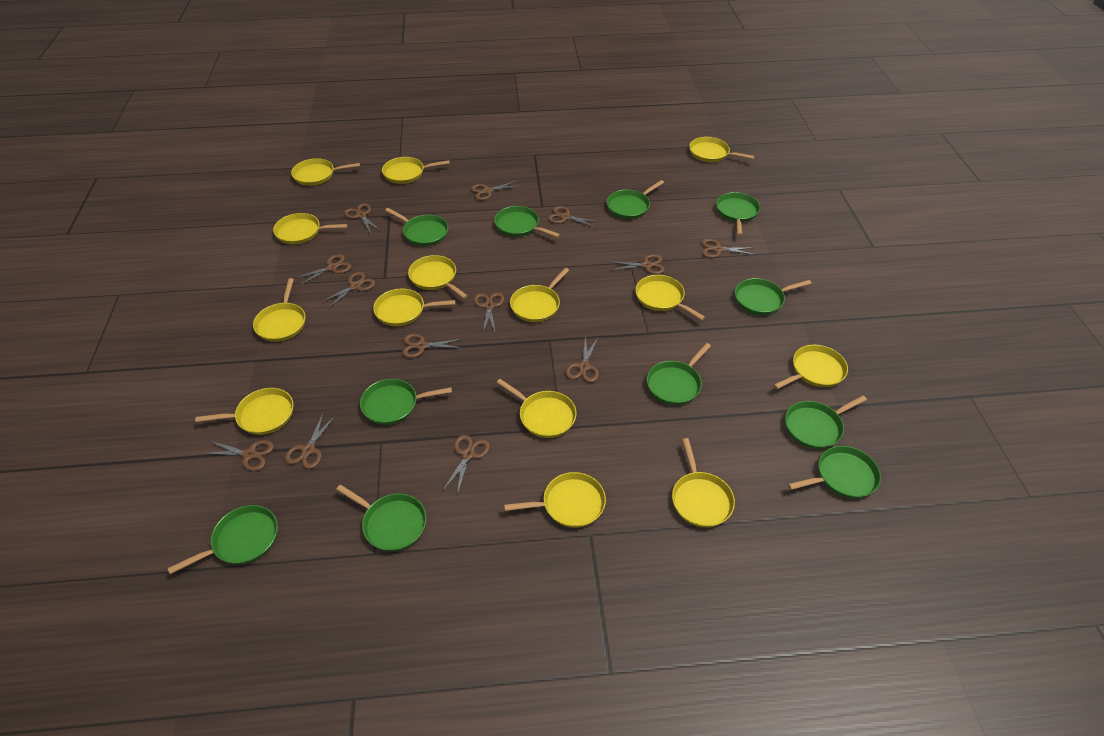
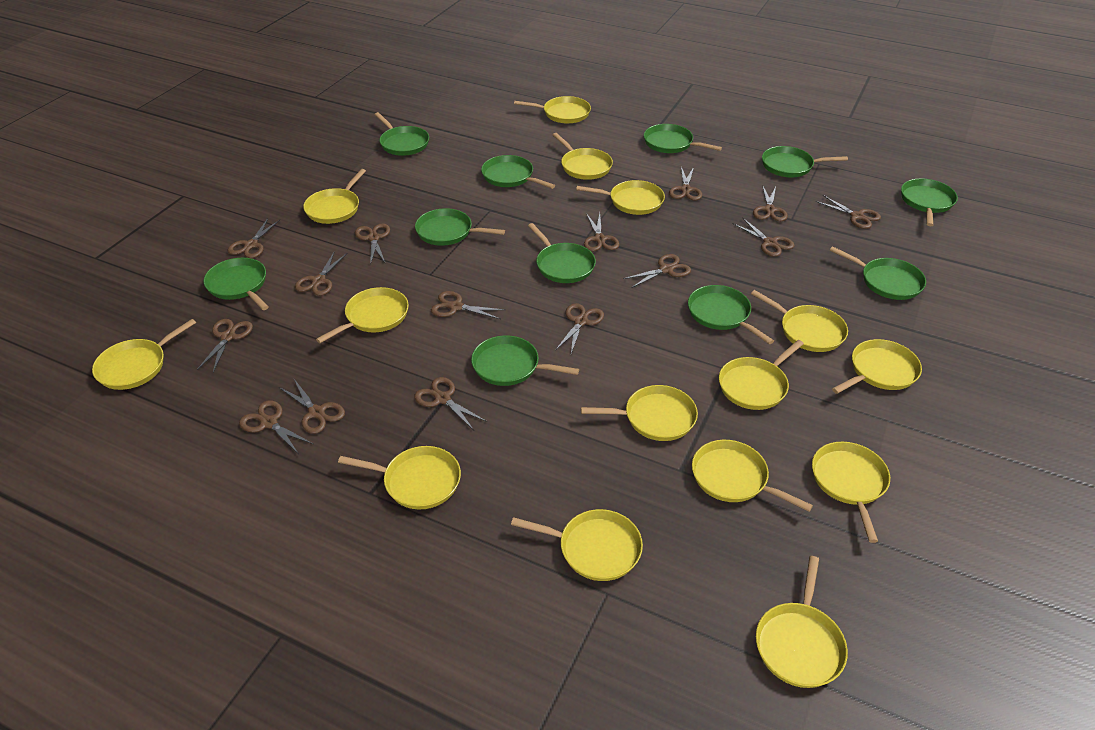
brown scissors: [202,440,274,471] [285,414,336,469] [296,254,352,286] [321,272,375,308] [344,203,381,234] [402,333,462,358] [443,435,490,495] [471,181,521,200] [474,293,504,334] [548,206,600,228] [565,336,599,383] [612,254,665,274] [701,239,756,258] = 13 -> [197,319,253,373] [228,218,280,258] [239,400,313,454] [279,379,345,434] [295,251,348,296] [355,223,390,265] [414,377,487,430] [431,291,505,319] [555,303,604,354] [584,213,619,251] [623,254,691,288] [669,167,702,201] [734,218,795,257] [753,185,788,221] [815,195,881,229] = 15
yellow pan: [195,388,294,435] [253,278,305,342] [273,213,347,244] [291,158,360,186] [373,289,456,326] [382,157,450,184] [408,255,468,299] [497,379,576,438] [504,472,606,528] [510,268,569,322] [635,275,705,320] [672,438,735,528] [689,137,755,162] [773,345,848,389] = 14 -> [92,319,196,390] [303,169,366,224] [316,287,409,343] [338,446,461,509] [511,509,643,581] [514,96,591,123] [553,133,613,180] [576,180,665,215] [581,385,698,441] [692,440,813,512] [719,340,804,410] [751,290,848,352] [756,556,848,688] [812,442,890,543] [832,339,922,394] = 15

